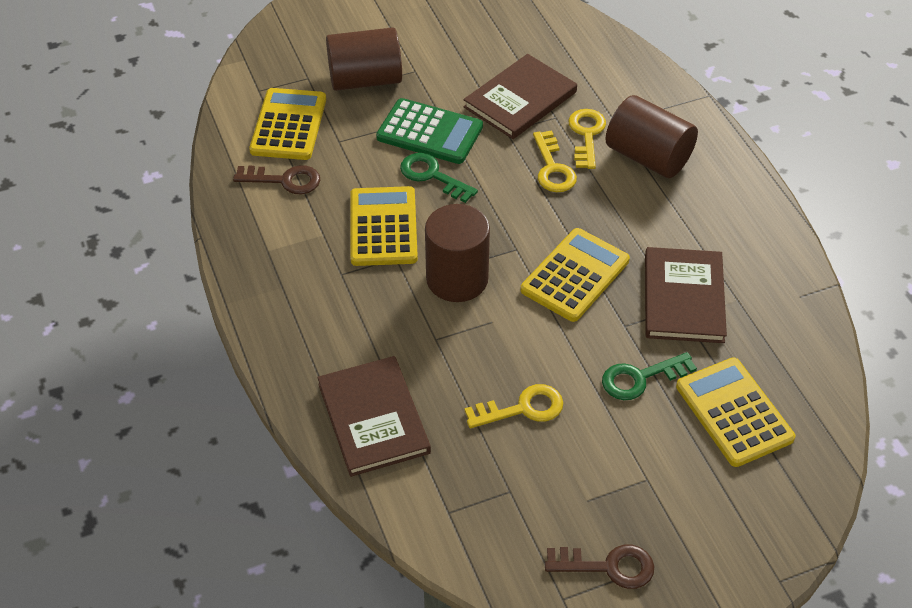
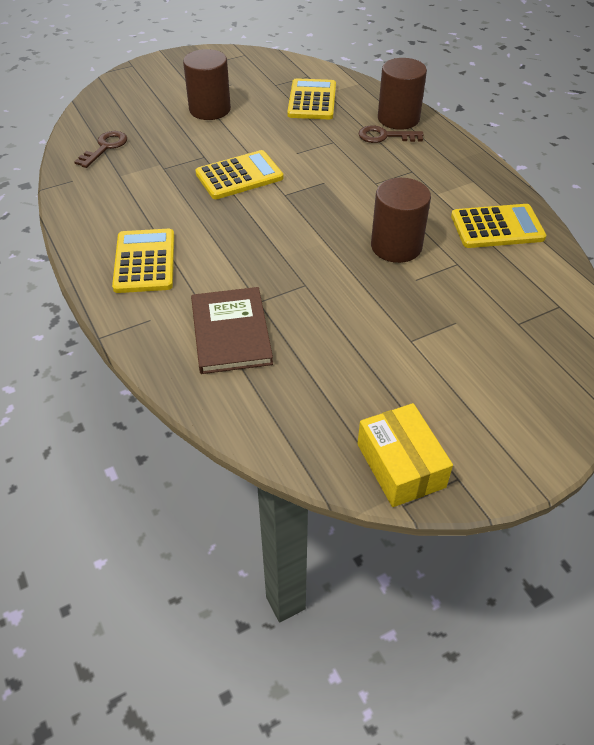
brown book: [317,356,431,477] [463,54,577,139] [645,247,727,343] = 3 -> [191,287,273,374] = 1
green calculator: [376,98,483,164] = 1 -> none = 0
green key: [400,153,478,203] [602,352,697,400] = 2 -> none = 0
yellow box: none = 0 -> [357,403,453,507] = 1
yellow key: [465,384,563,428] [533,130,577,192] [568,109,606,169] = 3 -> none = 0

